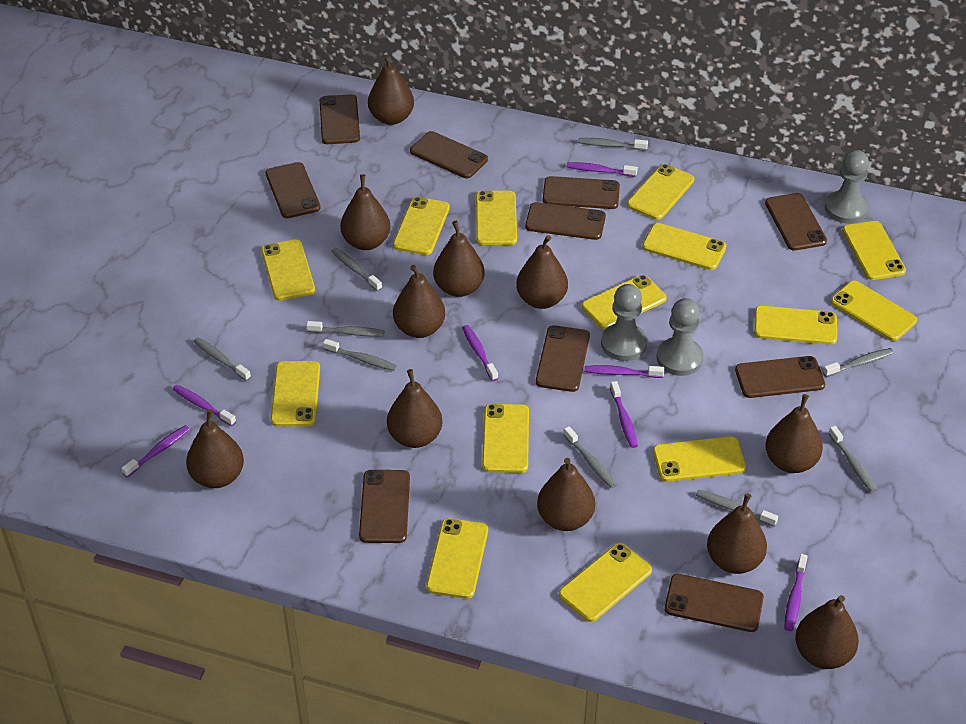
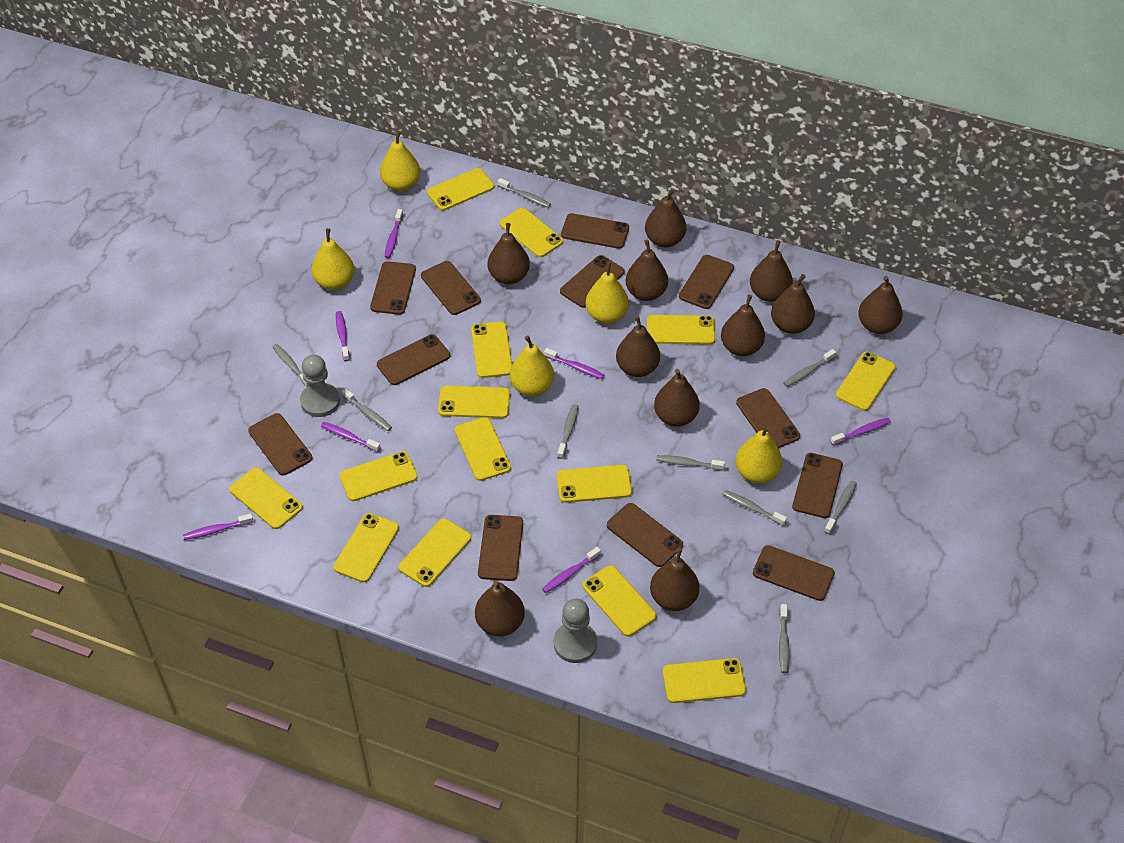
brown phone: [265,162,321,218] [320,94,360,144] [359,470,410,543] [410,131,488,178] [525,202,606,240] [536,325,590,392] [543,176,620,209] [665,574,764,632] [735,356,825,398] [765,193,827,251] = 10 -> [248,413,312,476] [370,261,416,315] [377,334,450,385] [421,261,481,315] [478,515,523,581] [560,255,625,308] [561,213,629,249] [607,503,683,567] [679,255,734,309] [736,388,800,448] [753,545,835,601] [792,453,843,518] = 12
grey pawn: [601,284,647,361] [657,298,704,376] [825,150,869,224] = 3 -> [300,355,340,417] [554,599,597,663] = 2
yellow pear: none = 0 -> [311,228,354,290] [380,131,420,191] [510,336,554,396] [586,262,629,324] [735,426,782,483] = 5

